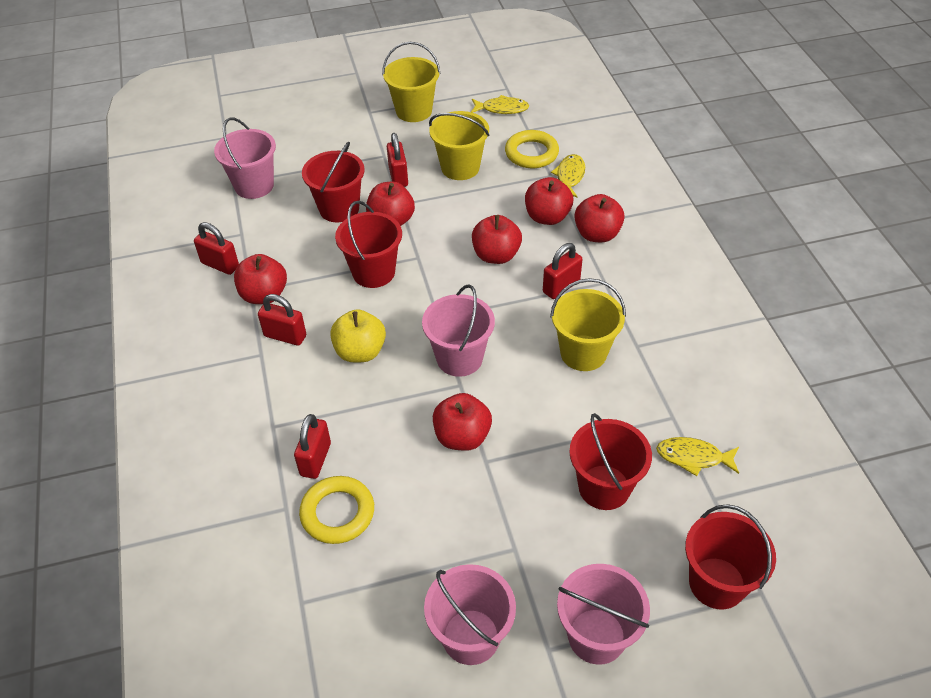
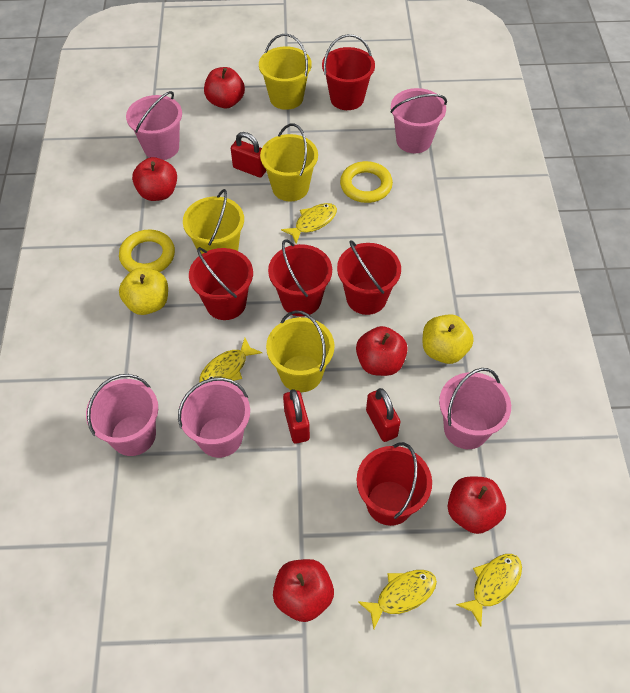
pink bucket: [214,117,276,199] [422,284,495,377] [424,564,516,665] [557,564,650,665] = 4 -> [86,374,158,456] [126,91,182,160] [178,377,250,458] [390,88,447,153] [439,368,511,449] = 5
red apple: [234,254,287,304] [366,181,415,226] [433,393,492,451] [472,215,522,264] [525,177,573,225] [574,194,625,242] = 6 -> [132,157,177,201] [204,67,245,109] [273,559,334,622] [356,326,408,376] [448,476,506,534] = 5
red bucket: [302,141,365,222] [335,201,402,288] [569,413,652,510] [685,504,776,609] = 4 -> [189,247,253,320] [268,239,332,316] [322,34,375,110] [337,240,401,315] [357,442,432,526] = 5
red padlock: [194,222,239,275] [258,294,306,346] [294,414,331,479] [387,133,408,187] [543,243,583,299] = 5 -> [231,132,266,178] [283,389,310,444] [366,388,401,442] = 3
yellow apple: [330,309,386,363] = 1 -> [119,268,168,315] [422,314,474,364] = 2
yellow bucket: [382,42,441,122] [429,111,489,180] [550,278,626,371] = 3 -> [183,189,244,254] [259,34,312,110] [260,123,318,201] [266,310,334,392] = 4
yellow fish: [471,95,529,114] [551,154,585,197] [656,437,739,476] = 3 -> [199,338,262,382] [281,203,337,244] [358,570,437,629] [456,554,522,627] = 4

